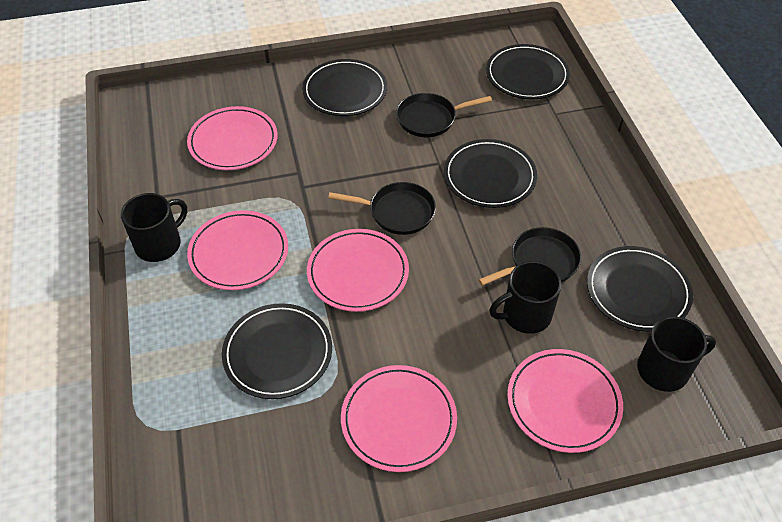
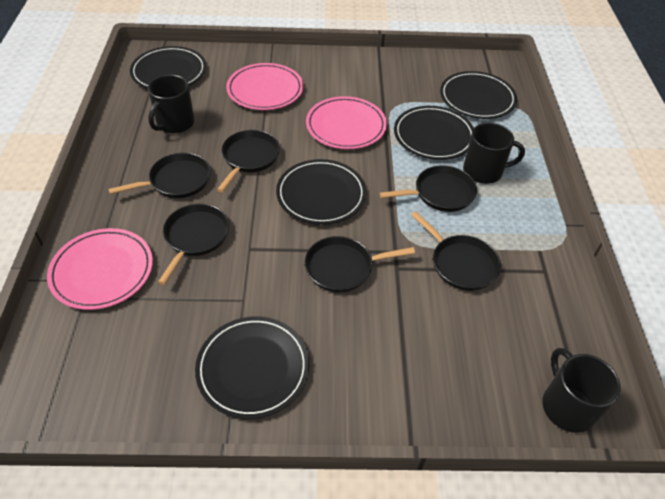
black pan: [328,182,436,235] [396,93,492,137] [478,227,581,286] = 3 -> [108,153,211,198] [158,204,229,285] [217,130,280,192] [305,236,415,293] [380,165,477,212] [411,211,501,291] = 6
pink plate: [187,106,278,170] [187,210,288,290] [307,229,409,312] [341,365,457,472] [507,349,623,453] = 5 -> [47,228,153,310] [226,63,303,110] [306,96,387,149] = 3

